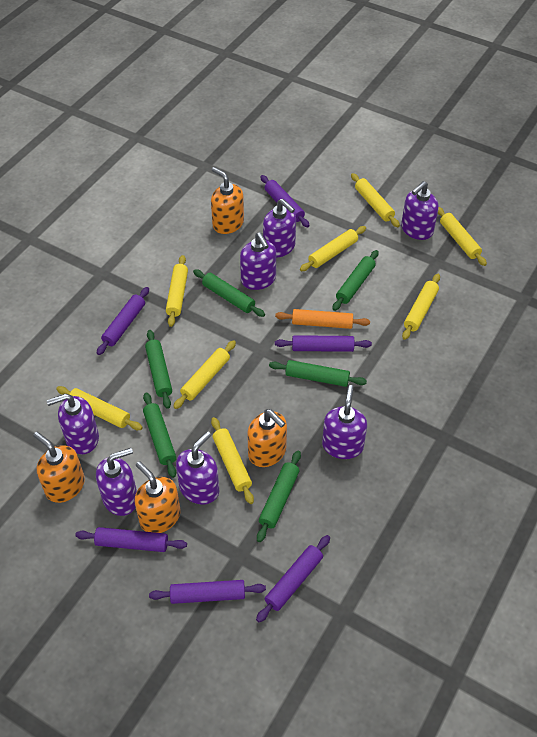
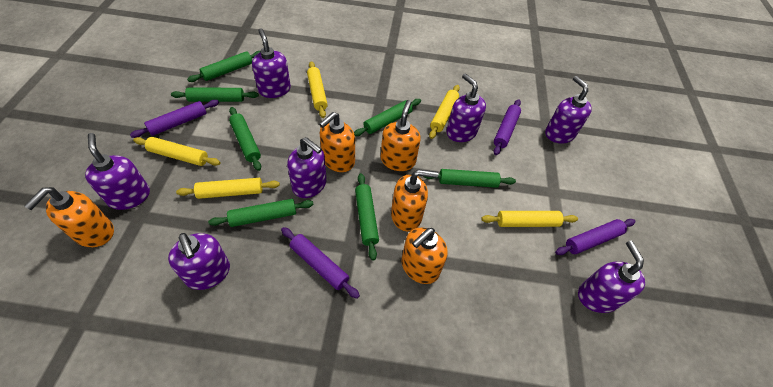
green rolling pin: [143,392,176,478] [145,330,172,409] [193,269,265,317] [257,451,301,542] [269,360,367,387] [332,250,379,311] = 6 -> [171,88,259,102] [187,51,260,82] [208,199,314,227] [229,107,261,171] [354,99,421,136] [355,173,379,260] [423,169,516,188] = 7
orange rolling pin: [275,309,370,329] = 1 -> none = 0
orange soap dispenser: [33,432,85,503] [135,461,180,533] [211,167,244,234] [247,409,287,467] = 4 -> [24,187,114,247] [319,112,355,172] [381,100,421,171] [391,169,438,232] [401,228,448,284] = 5
purple rolling pin: [75,527,187,552] [97,287,149,355] [149,580,266,604] [256,535,330,622] [260,175,310,227] [275,335,372,352] = 6 -> [130,100,219,138] [281,227,360,299] [494,99,521,155] [555,219,636,255] = 4
yellow rolling pin: [56,386,143,430] [166,255,188,327] [173,340,236,409] [211,417,254,504] [300,226,366,271] [351,173,400,227] [402,274,440,340] [438,207,487,266] = 8 -> [133,137,220,166] [176,178,280,199] [307,61,328,118] [429,85,460,139] [481,211,578,227] = 5

